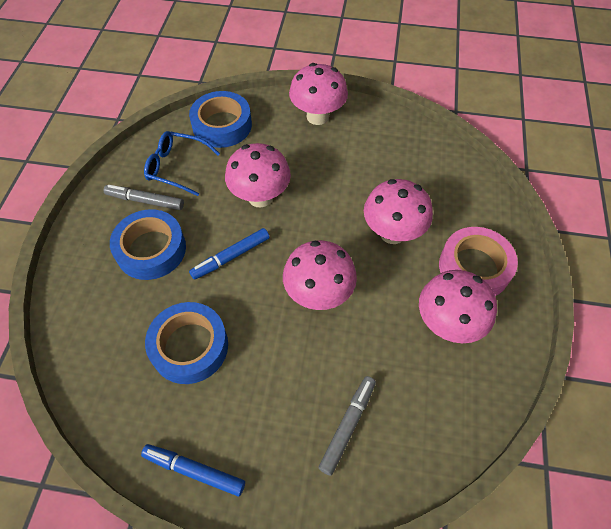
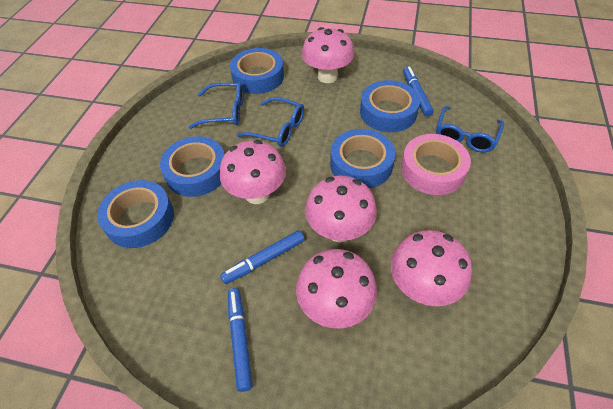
blue glasses: [144,131,220,196] = 1 -> [189,82,244,129] [237,97,304,147] [436,106,504,152] = 3
blue marker: [141,444,245,496] [189,228,270,280] = 2 -> [220,230,305,284] [228,288,253,392] [403,66,434,117] = 3
blue tape: [110,209,186,280] [145,302,228,384] [189,91,252,148] = 3 -> [97,180,174,248] [160,136,225,197] [230,48,284,94] [330,129,395,188] [360,80,420,132] = 5
grey marker: [104,185,184,210] [318,376,376,476] = 2 -> none = 0

